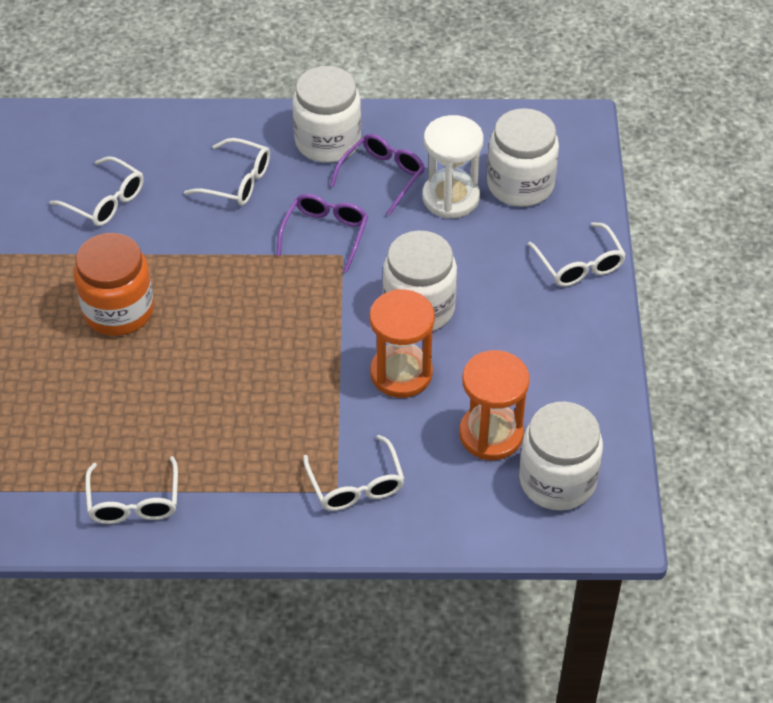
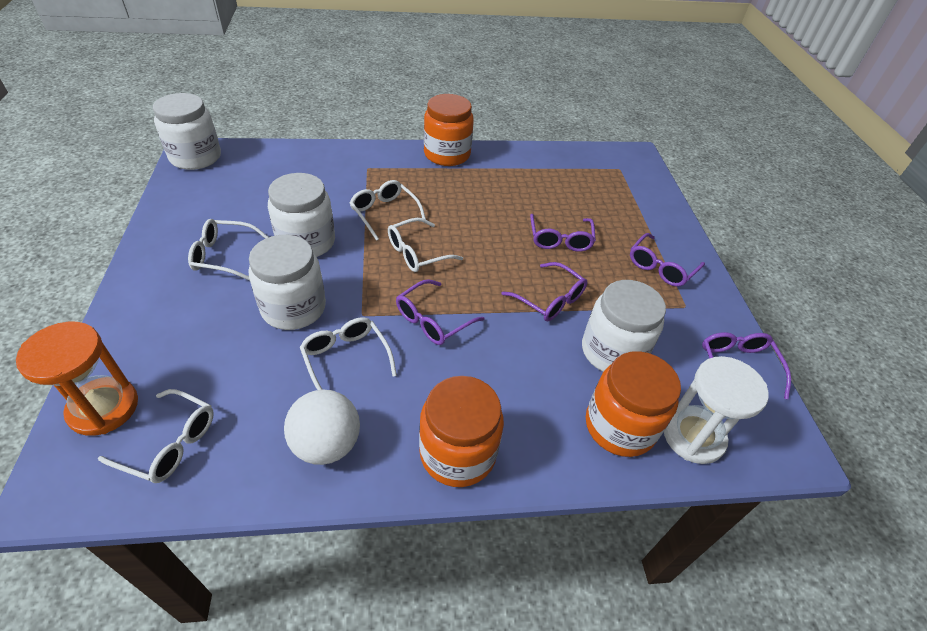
orange hourglass: [369,289,435,398] [459,350,530,460] = 2 -> [16,322,138,436] = 1
orange jar: [74,233,154,336] = 1 -> [419,376,504,487] [424,94,474,166] [586,351,681,457] = 3
purple glasses: [276,194,368,272] [330,134,425,216] = 2 -> [396,279,485,345] [502,262,587,321] [530,214,596,252] [630,233,705,287] [702,332,791,399] = 5
white ball: none = 0 -> [284,390,360,465] = 1

